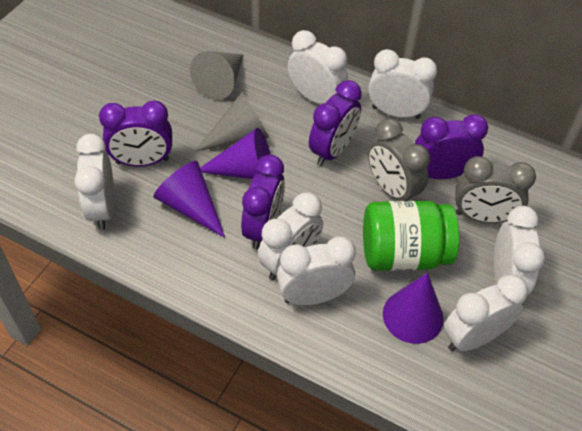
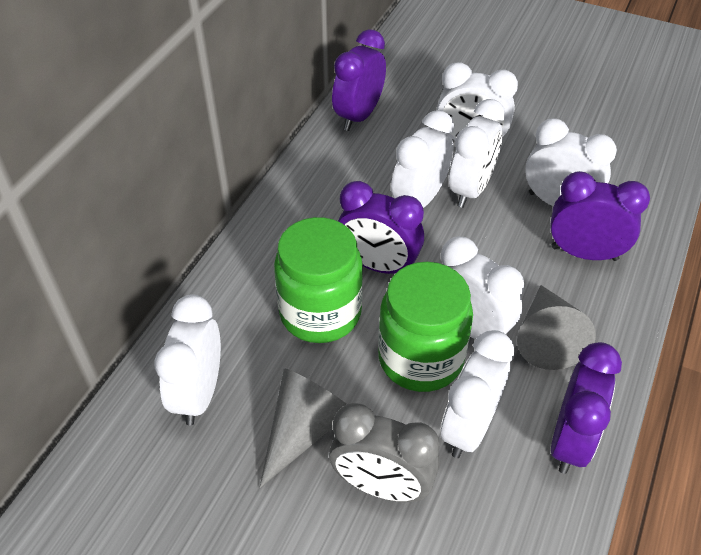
green jar: [363,201,459,271] = 1 -> [274,217,363,343] [378,262,473,392] = 2
grey clock: [368,119,430,201] [455,156,536,223] = 2 -> [329,403,440,502] = 1
purple cone: [153,161,225,238] [200,128,271,179] [383,273,444,344] = 3 -> none = 0

